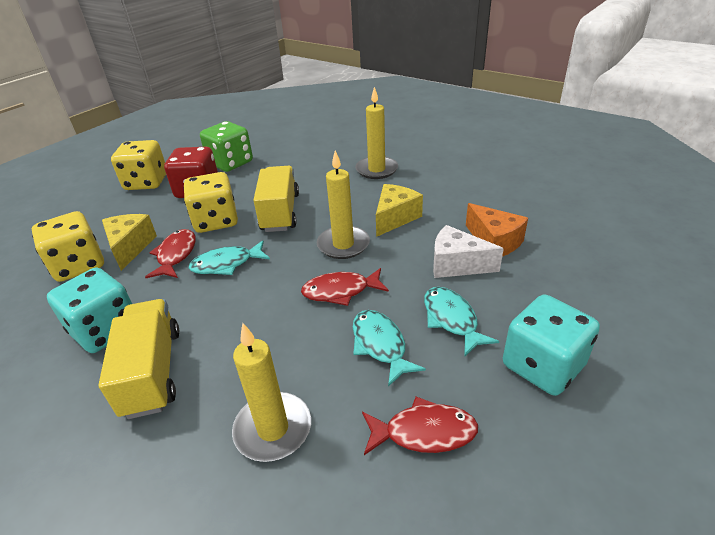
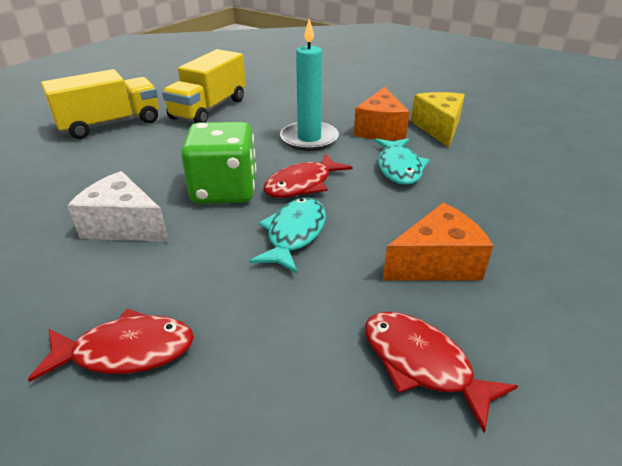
orange cheese: [466,203,528,257] = 1 -> [354,87,410,140] [383,203,493,281] = 2
red dice: [164,147,218,198] = 1 -> none = 0
turquoise candle: none = 0 -> [280,19,339,151] = 1
turquoise dice: [47,268,132,353] [503,294,600,396] = 2 -> none = 0
turquoise fish: [188,240,270,275] [353,310,426,387] [424,287,499,356] = 3 -> [249,197,326,273] [374,138,429,185] = 2
yellow candle: [232,323,311,462] [317,150,370,259] [355,87,398,179] = 3 -> none = 0
yellow cheese: [102,214,157,271] [376,184,423,237] = 2 -> [411,92,465,148] = 1
yellow dice: [32,211,104,282] [111,140,166,190] [184,172,238,233] = 3 -> none = 0

